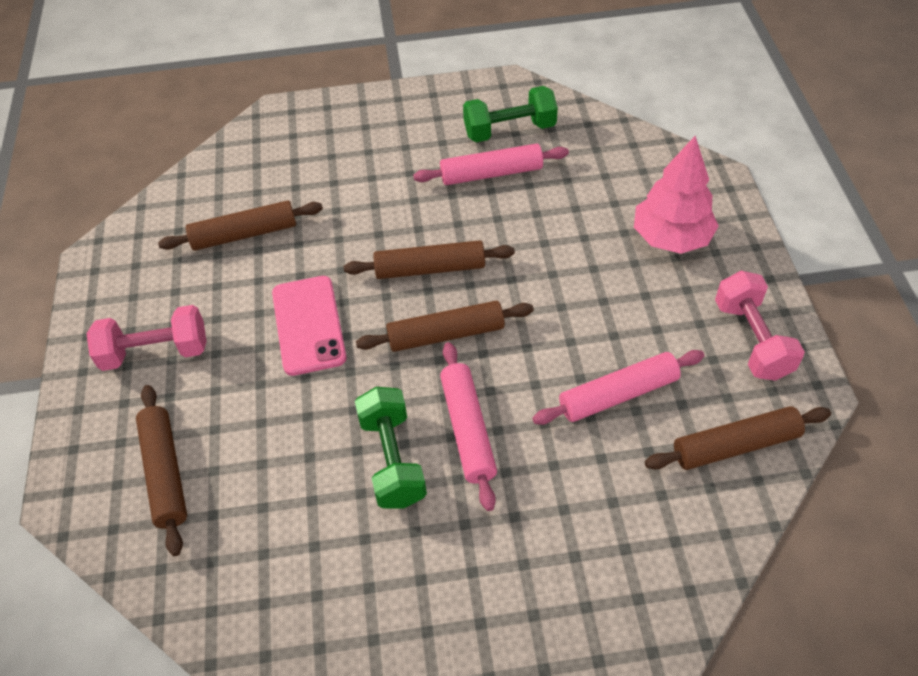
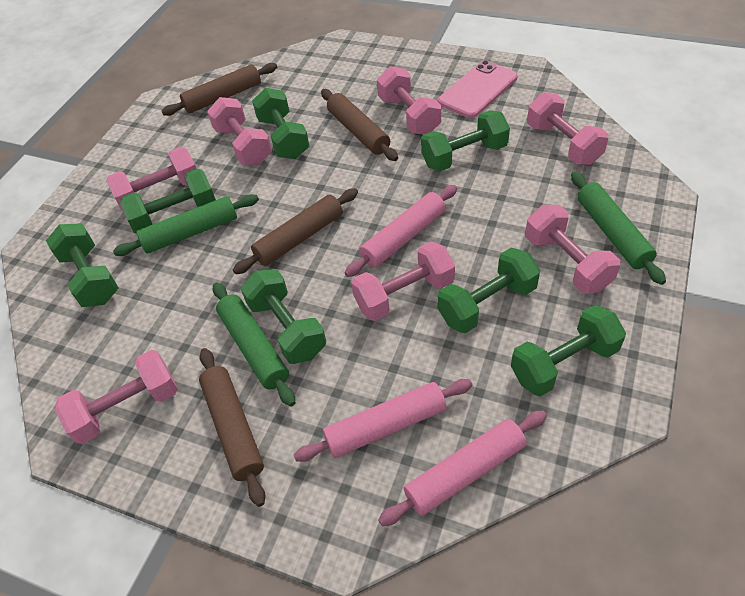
brown rolling pin: [136,385,187,556] [158,200,323,251] [344,240,515,279] [356,301,534,352] [645,406,831,470] = 5 -> [162,63,277,116] [199,348,265,507] [233,188,358,274] [321,89,398,161] = 4
green dumbbell: [355,387,427,508] [463,86,558,142] = 2 -> [46,223,118,307] [120,168,216,234] [241,269,326,364] [252,88,309,159] [421,110,510,172] [438,248,540,333] [511,305,626,396] = 7
green rolling pin: none = 0 -> [113,194,259,256] [213,282,295,407] [571,172,666,285] = 3
pink dumbbell: [86,305,207,371] [715,271,805,381] = 2 -> [56,350,177,444] [106,147,196,211] [207,97,272,165] [351,241,455,321] [377,66,441,135] [525,205,620,294] [527,92,609,165] = 7
pink tree: [634,136,719,254] = 1 -> none = 0

